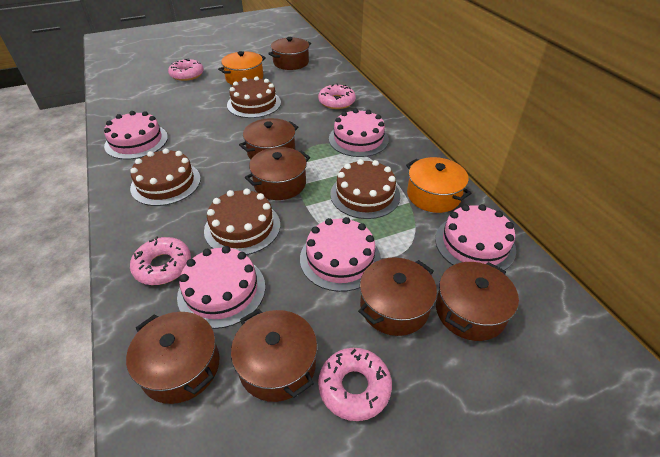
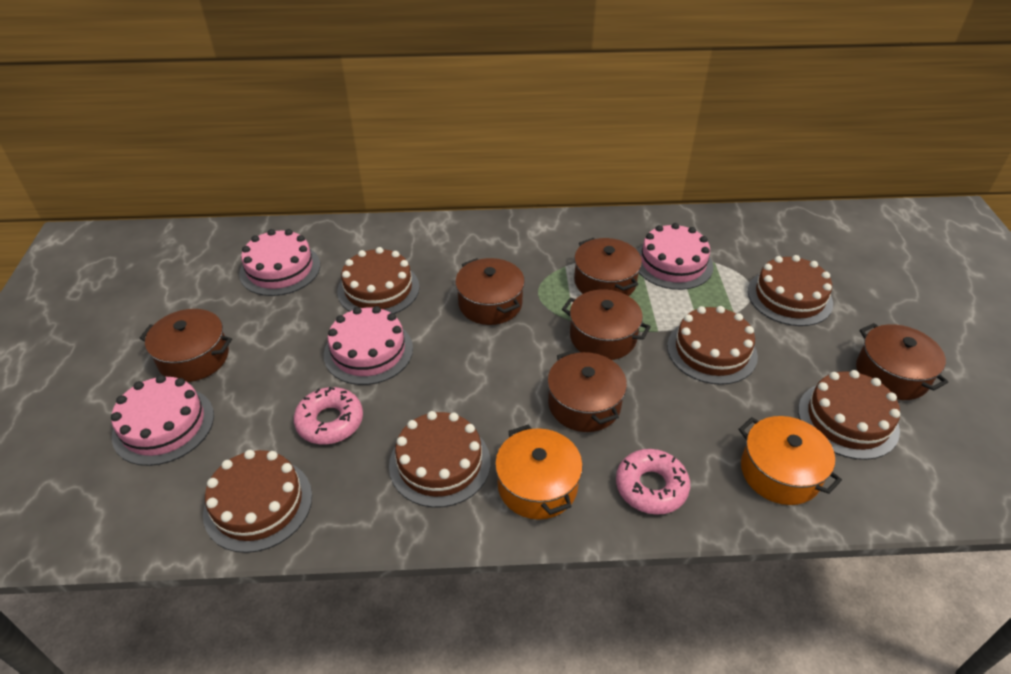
brown cake: [130,148,201,206] [204,189,280,255] [227,76,281,118] [330,159,400,219] = 4 -> [203,450,312,553] [337,247,419,314] [389,411,490,508] [667,306,758,385] [748,255,833,326] [798,370,900,460] = 6
brown pot: [126,312,219,404] [231,309,317,402] [239,118,298,159] [245,147,310,200] [268,37,311,70] [358,258,437,336] [436,262,519,341] = 7 -> [140,309,232,382] [455,258,525,325] [547,350,627,432] [562,289,651,360] [574,238,642,296] [856,323,948,400] = 6
pink cake: [104,111,168,160] [177,246,265,329] [300,217,381,292] [329,109,389,157] [435,204,516,270] = 5 -> [111,375,214,466] [239,229,320,296] [324,306,413,385] [637,223,713,290] = 4
pink donut: [130,236,191,285] [168,58,204,81] [318,83,356,109] [318,348,392,421] = 4 -> [294,387,363,444] [616,449,690,515] = 2

